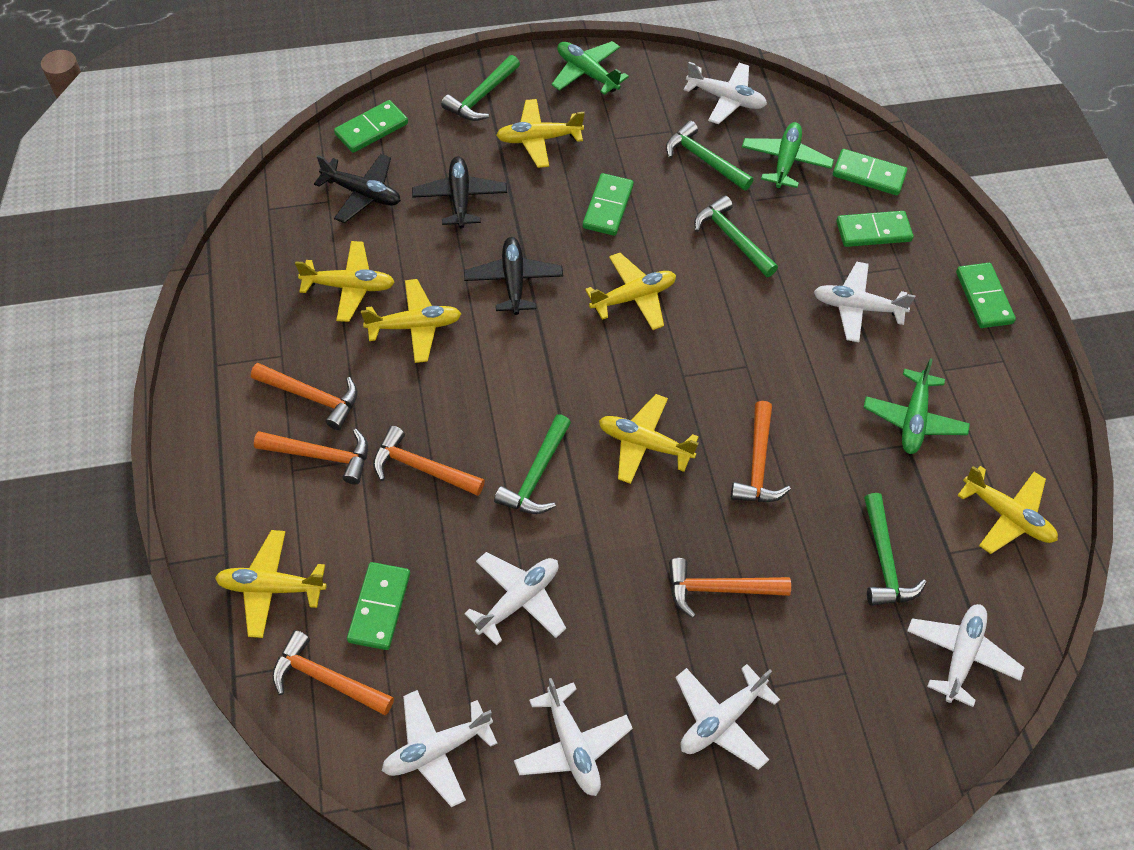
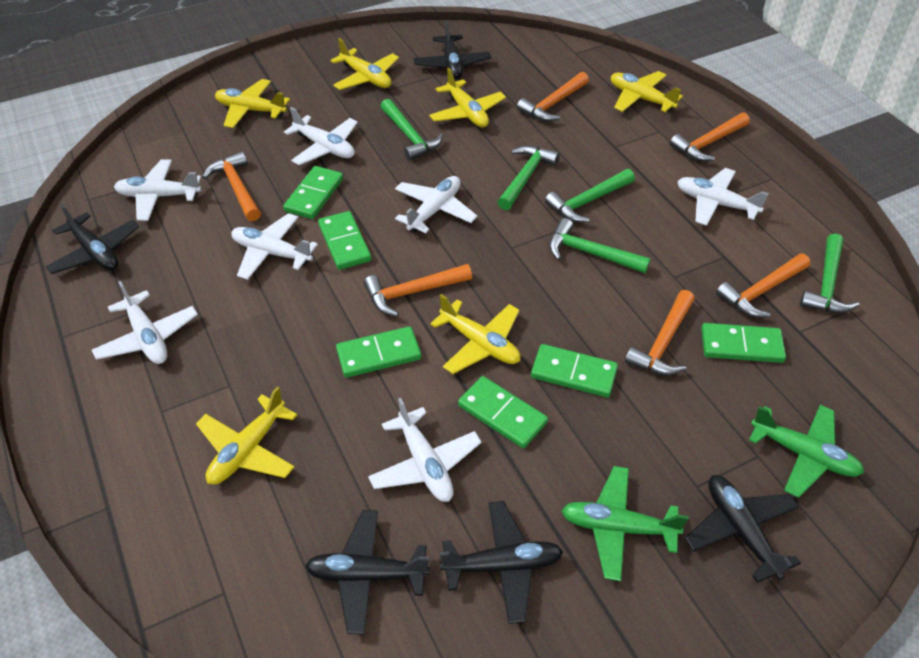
black plane: [314,154,401,223] [412,156,507,228] [464,237,563,315] = 3 -> [45,204,139,274] [305,510,430,634] [413,20,491,79] [440,501,563,624] [685,475,801,583] = 5
green plane: [552,41,629,95] [742,122,834,189] [863,358,970,454] = 3 -> [561,466,689,581] [749,405,864,498] = 2
yellow plane: [215,530,327,638] [295,241,395,322] [361,279,461,363] [496,99,585,168] [585,253,676,330] [599,394,699,484] [957,466,1058,554] = 7 -> [196,386,297,485] [215,79,290,128] [331,38,399,90] [429,68,506,127] [430,294,521,374] [611,71,683,112] = 6

